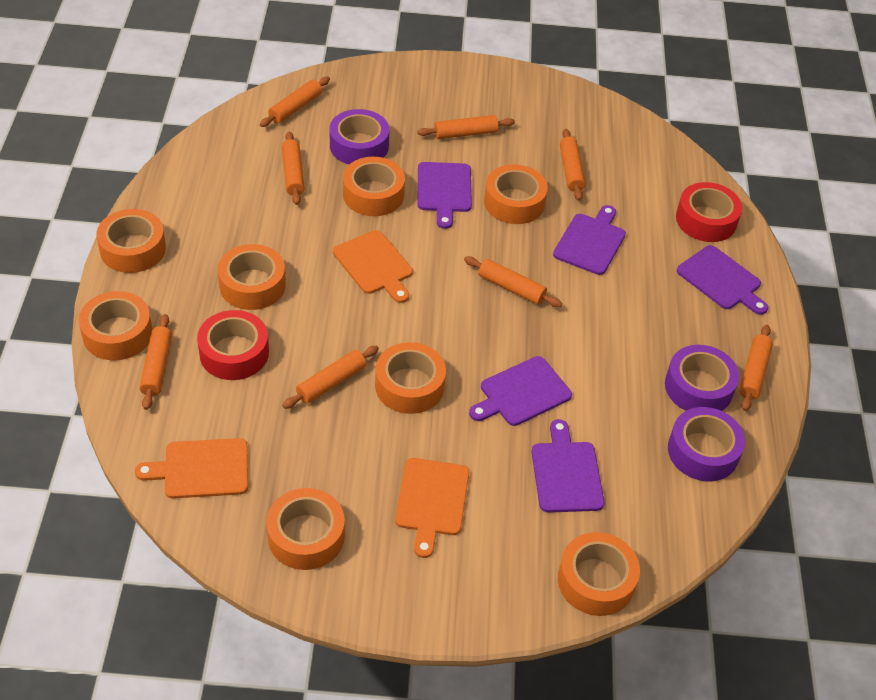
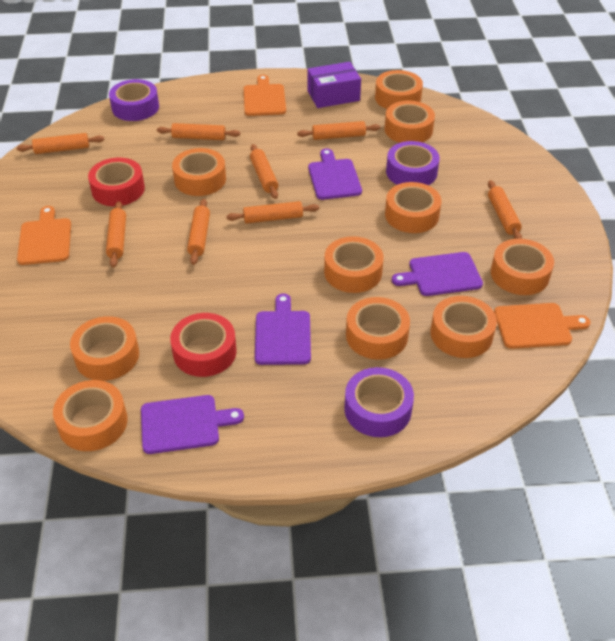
orange tape: [79,291,152,360] [96,209,166,273] [218,244,286,310] [266,488,345,570] [343,157,405,216] [375,342,446,414] [484,164,548,224] [558,532,640,616] = 8 -> [53,380,128,451] [70,316,139,381] [172,148,226,196] [324,236,383,293] [346,297,410,360] [375,70,423,109] [385,101,435,143] [385,182,442,233] [431,296,497,358] [491,239,554,295] = 10
purple box: none = 0 -> [307,62,361,108] = 1
purple cutting board: [418,162,472,229] [469,356,572,426] [532,419,605,513] [553,205,626,275] [677,245,768,315] = 5 -> [141,395,244,454] [255,294,311,365] [308,148,362,200] [392,252,483,296] = 4

